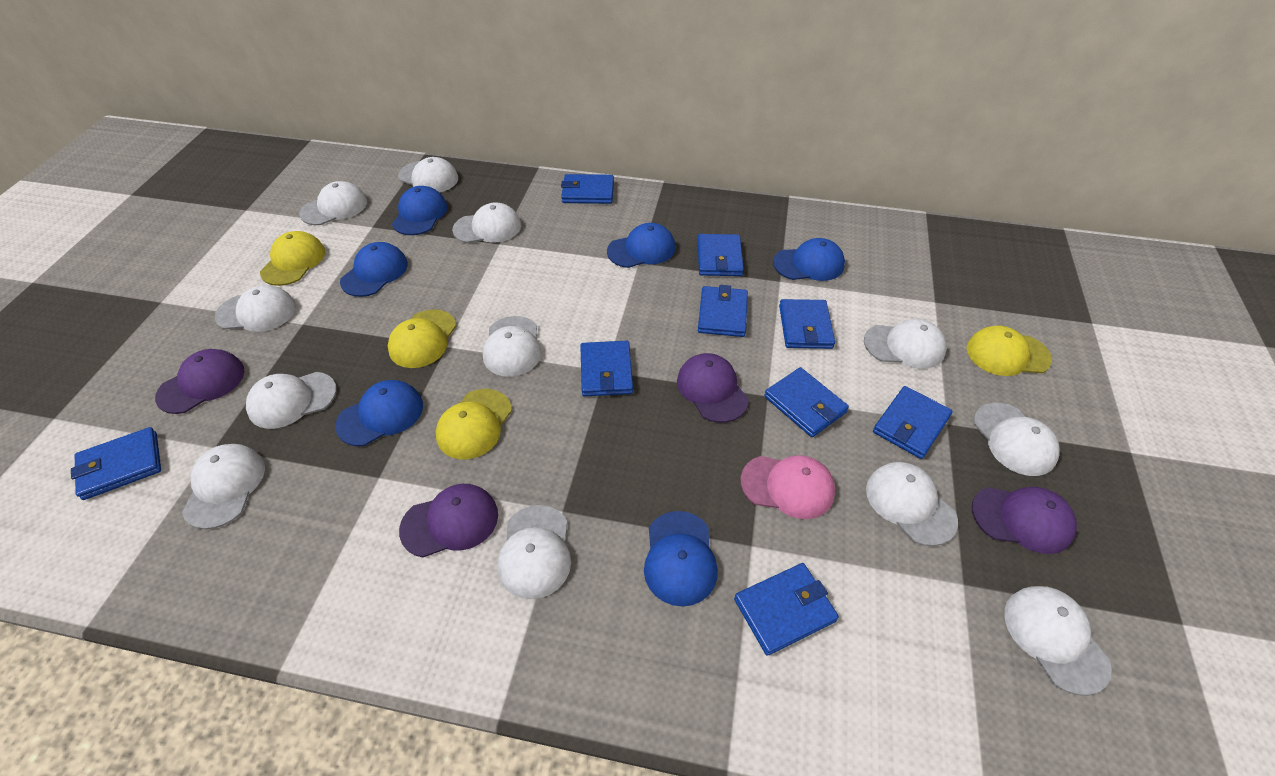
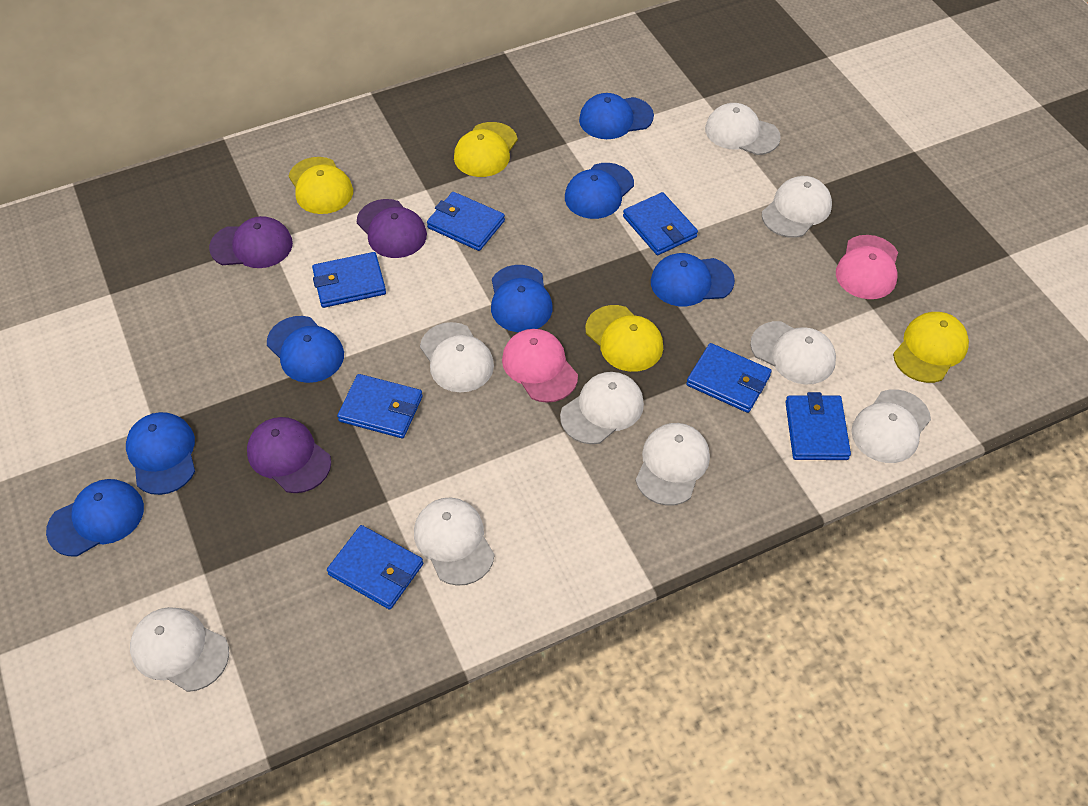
blue cap: [335,380,423,446] [340,242,408,297] [392,186,447,235] [607,223,675,268] [644,511,718,607] [773,238,845,281] = 6 -> [46,479,144,557] [126,412,195,495] [267,316,344,383] [491,265,552,332] [565,163,634,219] [579,93,654,139] [651,253,735,306] = 7
blue wallet: [71,427,161,500] [561,174,614,204] [580,341,633,396] [698,234,744,276] [698,285,748,337] [734,563,839,656] [764,367,849,437] [779,299,835,349] [873,386,952,459] = 9 -> [312,252,386,308] [327,525,423,610] [337,374,423,438] [427,192,505,251] [623,192,698,255] [686,343,771,413] [785,392,851,460] = 7
pink cap: [741,455,835,519] = 1 -> [502,329,578,403] [836,235,898,299] = 2
purple cap: [155,349,244,414] [399,484,498,558] [677,353,749,423] [972,487,1077,554] = 4 -> [209,216,293,268] [247,417,331,493] [357,199,427,258] = 3
white cap: [182,444,265,530] [215,285,296,332] [246,372,337,429] [299,181,367,225] [398,157,458,193] [452,203,521,243] [483,316,541,377] [497,505,571,599] [864,319,947,369] [866,462,958,546] [974,403,1060,476] [1004,586,1112,696] = 12 -> [130,607,229,692] [414,498,495,586] [420,322,494,392] [560,372,644,444] [635,423,710,506] [705,103,781,155] [750,321,836,385] [762,176,832,238] [852,389,931,463] = 9

